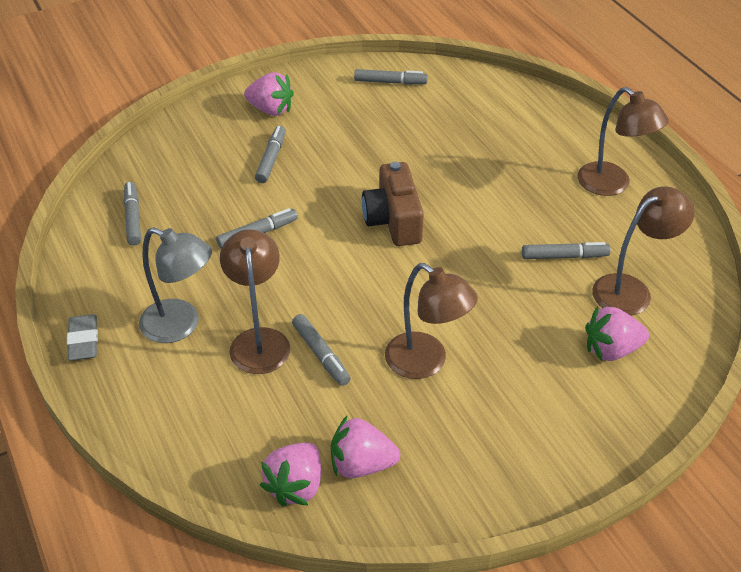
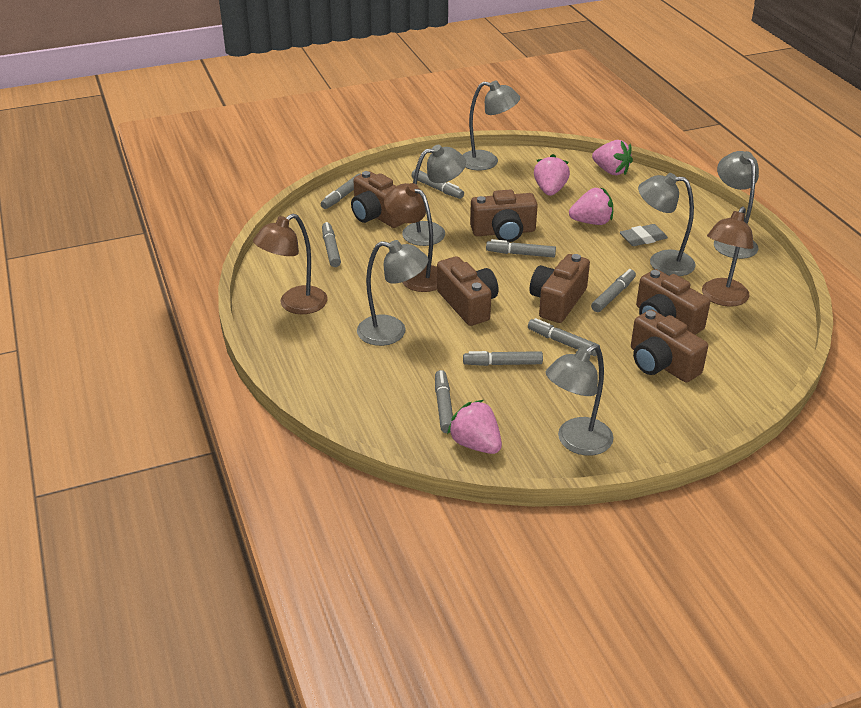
brown camera: [362,162,424,246] = 1 -> [351,171,404,228] [437,256,498,326] [470,189,538,242] [530,254,590,323] [631,309,708,383] [636,269,710,335] = 6
brown lamp: [220,229,290,374] [385,263,478,379] [577,87,669,196] [592,186,695,316] = 4 -> [253,214,328,314] [384,183,437,292] [702,207,753,307] = 3
grey lamp: [139,227,212,343] = 1 -> [357,240,429,346] [402,145,466,246] [463,81,520,170] [546,344,614,456] [638,173,696,276] [714,151,759,259] = 6
grey marker: [123,182,141,245] [216,208,298,249] [255,126,286,183] [292,314,351,386] [354,69,428,85] [522,242,611,259] = 6 -> [321,173,360,209] [322,222,341,267] [411,170,464,199] [435,370,453,433] [463,351,543,366] [486,239,556,258] [528,318,600,356] [591,269,636,312] = 8

